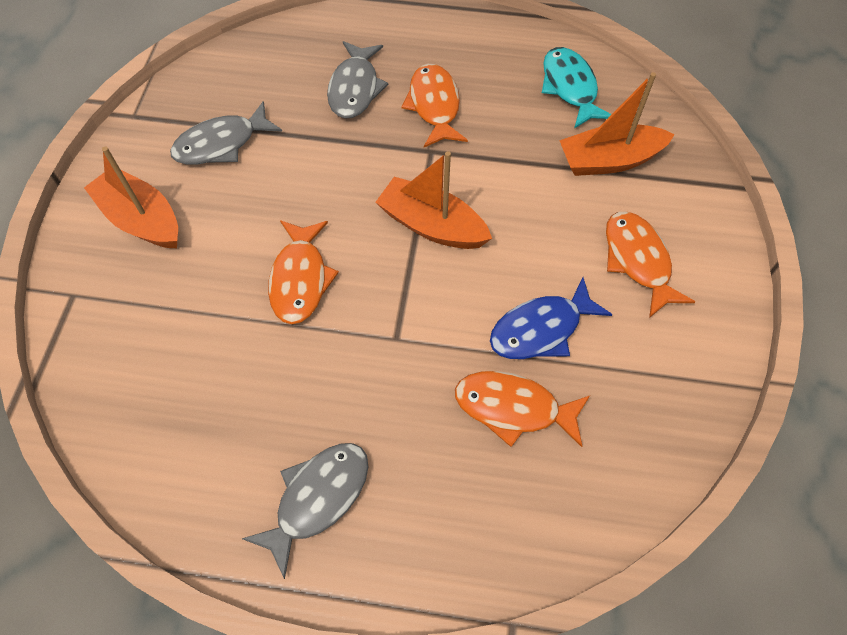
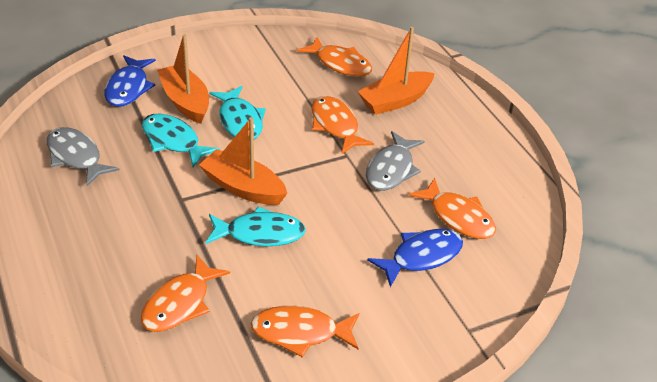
blue fish: [490,277,613,359] = 1 -> [104,55,156,107] [367,229,463,287] = 2
grey fish: [170,101,282,165] [242,443,368,579] [327,41,388,119] = 3 -> [47,127,120,186] [366,131,425,191] = 2
orange fish: [268,220,339,324] [402,64,468,147] [455,371,590,447] [606,211,695,318] = 4 -> [141,255,230,332] [250,306,359,358] [297,37,372,77] [312,96,374,154] [408,178,496,239] = 5
turquoise fish: [542,47,612,129] = 1 -> [142,114,220,167] [205,206,306,246] [209,86,266,141] = 3

